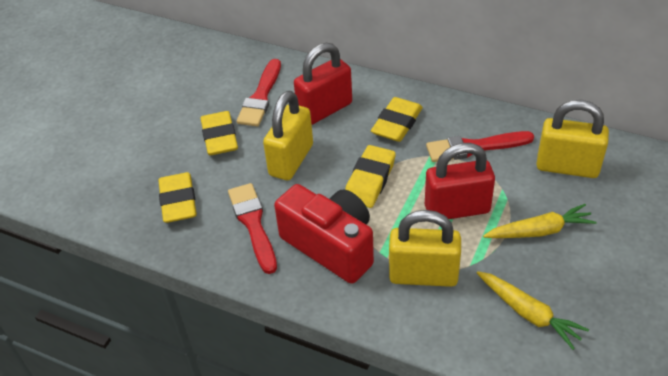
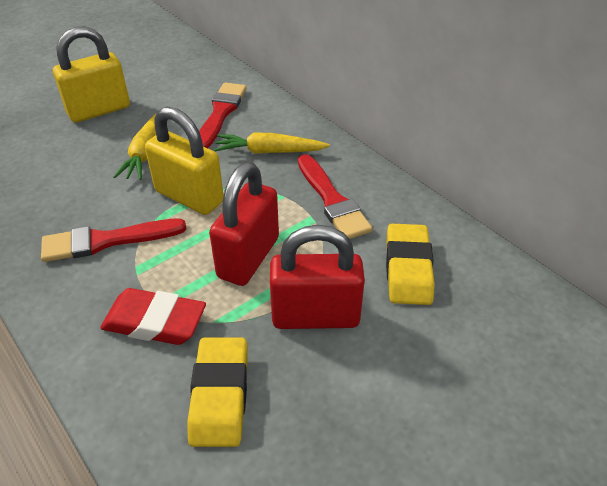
red camera: [274,184,374,284] = 1 -> none = 0
red eraser: none = 0 -> [100,288,206,345] = 1
yellow eraser: [158,172,197,223] [200,111,238,155] [345,145,396,208] [371,97,423,142] = 4 -> [187,337,248,447] [386,224,435,305] = 2
yellow padlock: [263,91,313,180] [389,210,461,287] [537,100,609,178] = 3 -> [53,26,130,122] [145,107,224,215] = 2

